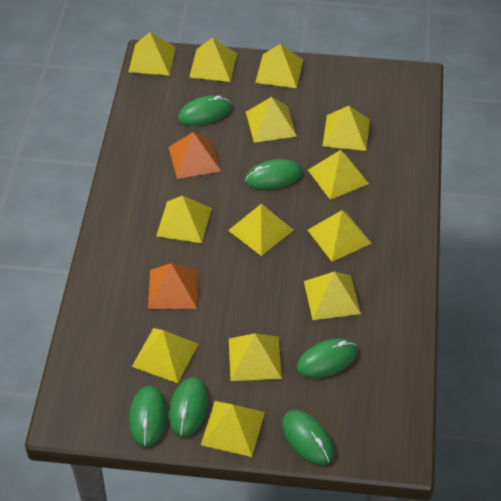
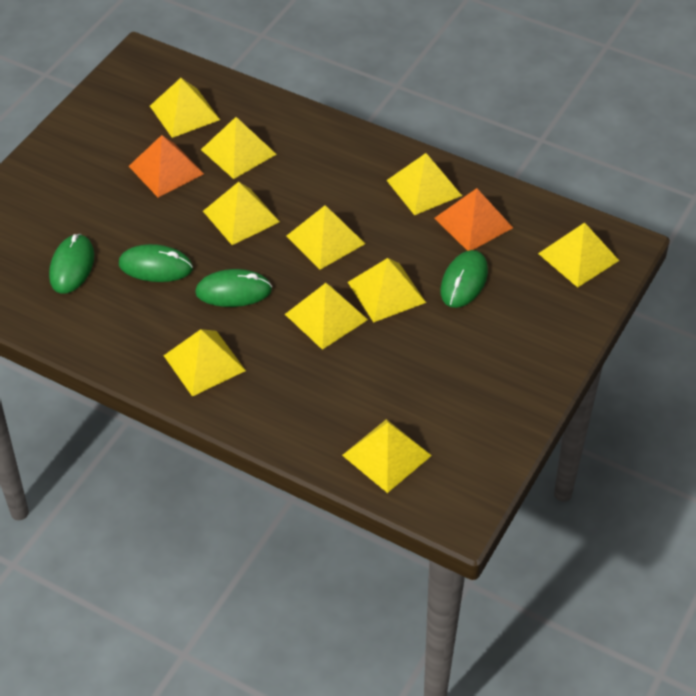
green mouse: [129,386,167,447] [169,377,208,437] [178,95,231,126] [245,159,302,189] [282,410,334,465] [297,338,357,378] = 6 -> [49,234,94,294] [119,244,193,282] [195,269,272,307] [440,250,488,308] = 4
yellow pyramid: [128,32,176,75] [132,328,198,383] [156,195,212,243] [189,38,237,82] [201,401,265,457] [228,204,293,256] [229,333,282,381] [246,97,297,143] [255,44,303,88] [304,272,361,320] [308,150,369,200] [308,210,372,262] [323,106,370,151] = 13 -> [150,78,220,138] [163,329,246,397] [201,117,277,179] [203,182,280,245] [285,283,368,350] [286,205,365,270] [342,419,432,493] [348,258,426,323] [386,153,462,215] [538,222,619,288] = 10

